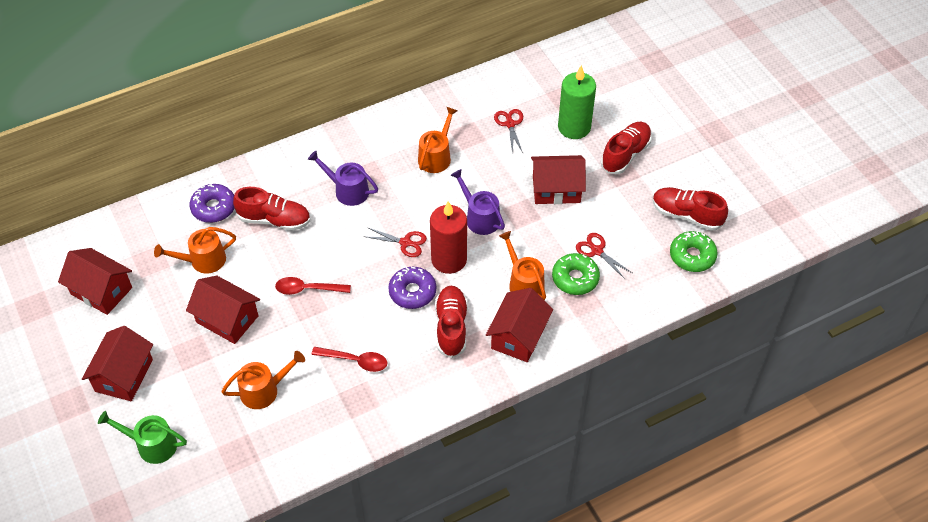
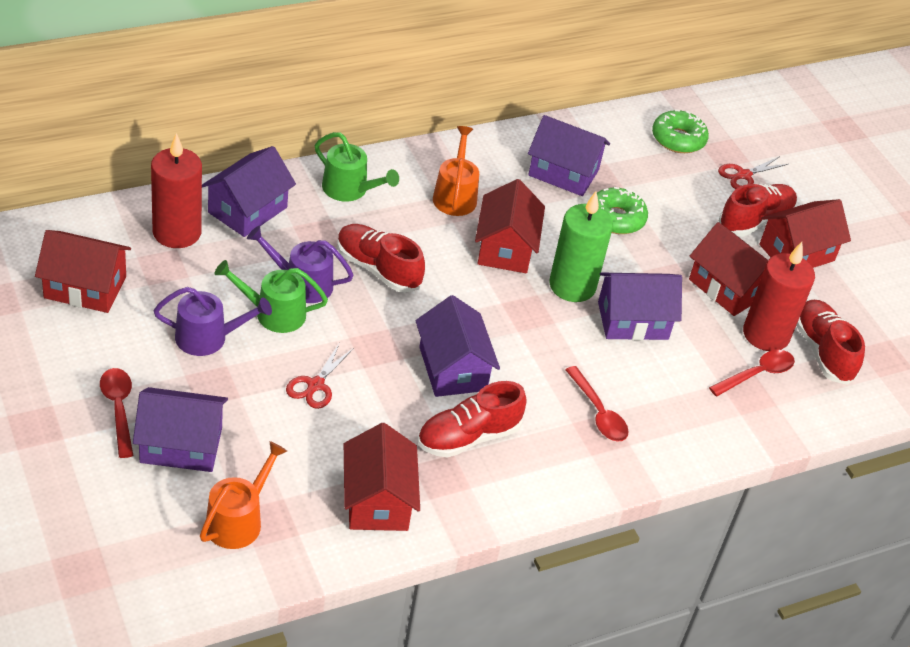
green watering can: [98,411,187,464] = 1 -> [214,260,328,333] [315,132,399,202] = 2
orange watering can: [154,227,236,274] [221,351,305,409] [418,107,458,173] [499,231,546,300] = 4 -> [200,441,287,549] [433,126,479,216] = 2
purple donut: [190,184,235,223] [388,267,436,309] = 2 -> none = 0
purple house: none = 0 -> [133,387,228,472] [202,146,296,237] [415,295,500,397] [528,115,610,196] [598,272,682,340] = 5
red candle: [430,201,467,274] = 1 -> [151,133,202,248] [743,242,815,351] = 2
red scissors: [364,227,427,257] [494,109,523,153] [576,233,632,279] = 3 -> [286,343,354,409] [718,156,789,189] = 2
red spoon: [275,277,351,295] [311,347,387,372] = 2 -> [100,368,134,458] [565,366,629,442] [709,350,795,396] = 3

